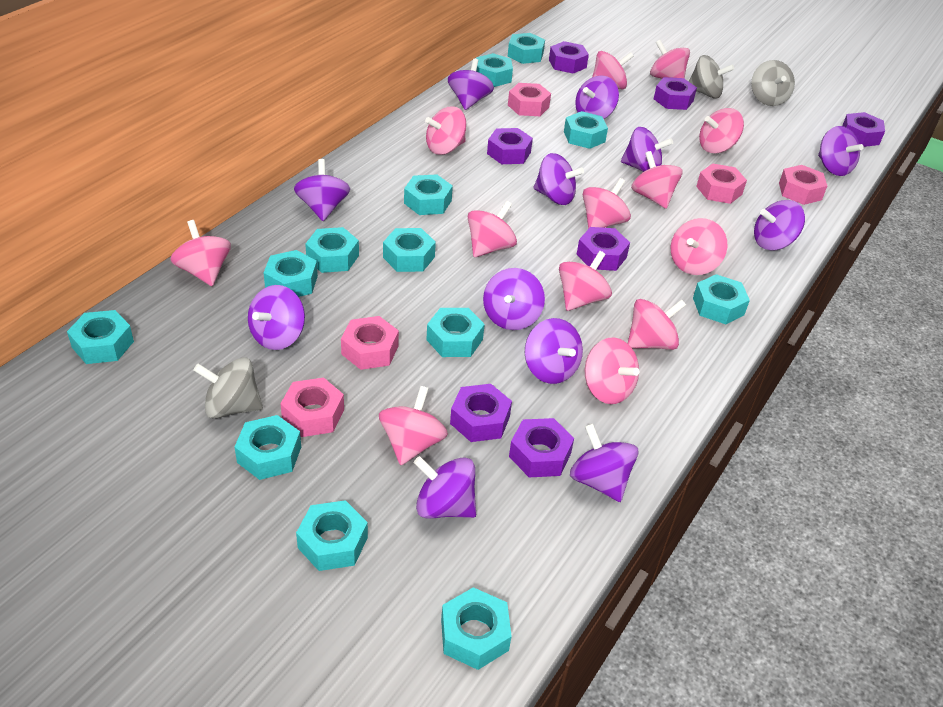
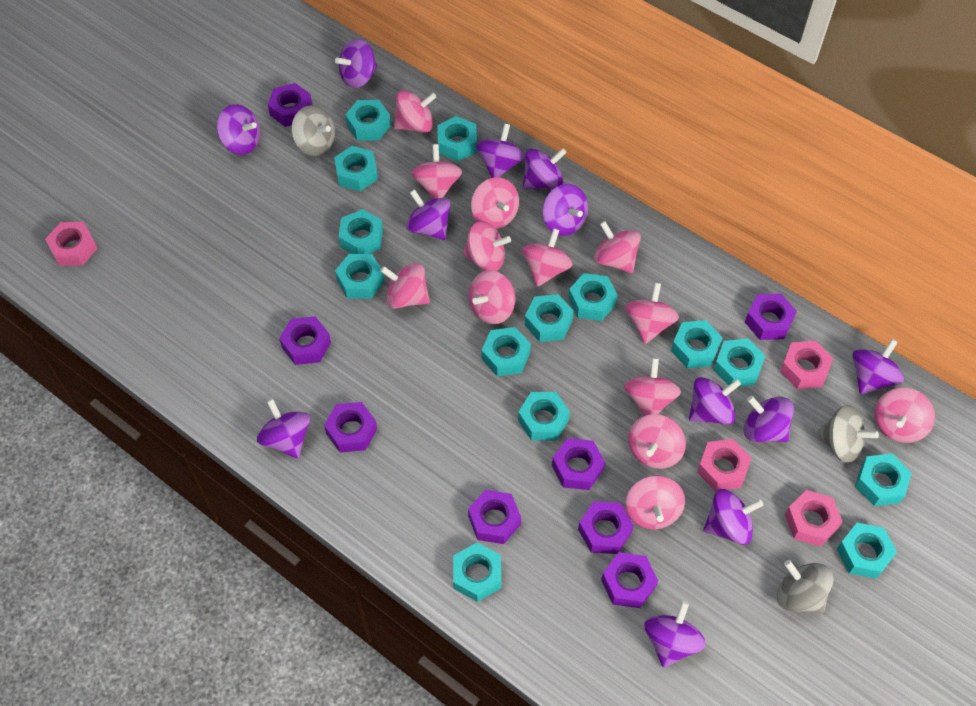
pink nut: [280,377,344,437] [341,316,399,370] [508,83,551,116] [696,163,747,204] [779,165,827,205] = 5 -> [45,222,98,266] [697,439,752,491] [780,340,833,389] [785,490,842,546] = 4
purple nut: [450,384,512,442] [487,128,533,164] [509,418,574,477] [549,41,589,74] [576,227,630,271] [654,77,697,110] [842,112,885,147] = 7 -> [268,83,312,127] [279,316,331,365] [324,402,377,453] [468,490,521,544] [552,438,605,490] [578,501,634,554] [601,552,658,608] [745,294,797,340] = 8
turquoise nut: [67,310,134,364] [235,415,301,480] [264,250,318,297] [296,500,368,571] [305,227,359,273] [383,228,436,272] [404,174,453,215] [426,308,485,357] [441,587,512,670] [476,53,513,87] [507,33,545,64] [564,111,608,149] [693,274,750,324] = 13 -> [334,146,378,191] [335,254,384,299] [338,209,383,254] [345,100,391,140] [437,116,477,161] [453,543,501,602] [482,327,531,376] [518,392,570,440] [525,294,574,342] [568,273,618,321] [671,320,723,368] [713,338,766,387] [837,523,897,579] [855,454,912,506] = 14

